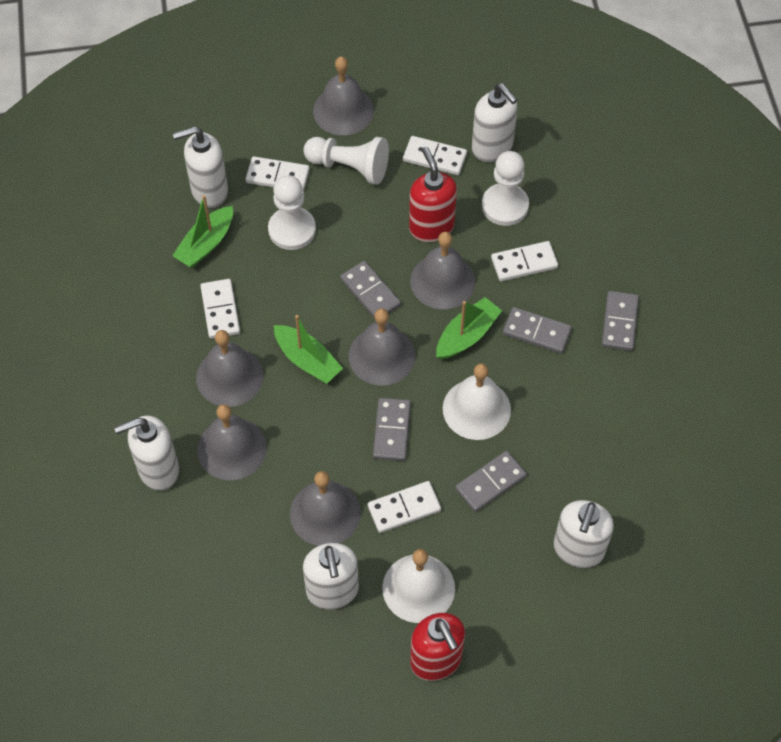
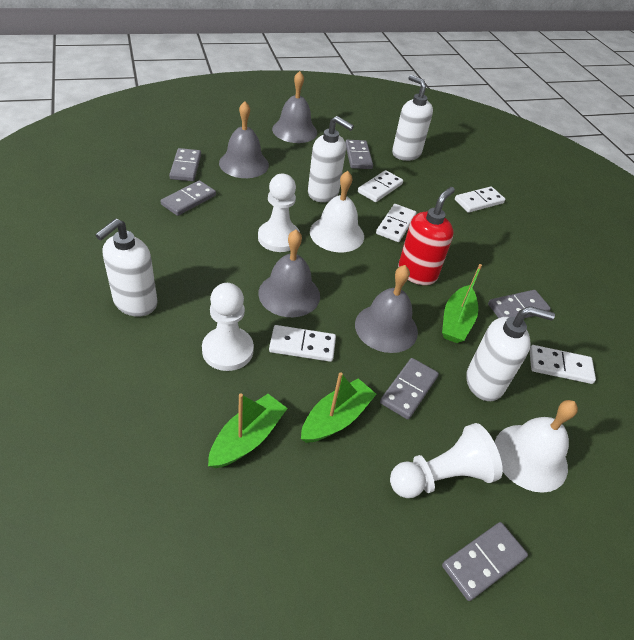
grey bell: [196,330,264,407] [197,404,267,480] [290,471,361,546] [313,57,374,135] [348,308,416,386] [410,232,475,309] = 6 -> [219,101,269,178] [258,230,320,317] [272,71,317,143] [355,265,418,353] = 4
grey domino: [340,261,401,318] [373,398,411,461] [455,451,527,512] [503,307,572,354] [602,291,639,351] = 5 -> [161,180,216,216] [169,148,201,181] [345,140,373,169] [380,358,439,420] [442,522,528,601] [488,290,551,318] = 6
red soap dispenser: [409,147,457,242] [410,613,465,681] = 2 -> [398,187,455,285] = 1
white soap dispenser: [114,415,179,491] [173,126,228,208] [303,543,359,610] [472,83,518,162] [553,500,614,568] = 5 -> [95,219,158,317] [308,116,354,202] [392,75,433,161] [466,306,555,401] = 4

